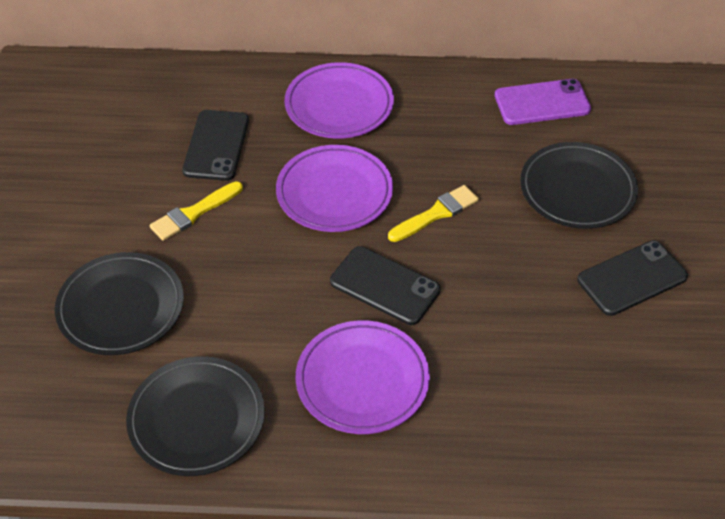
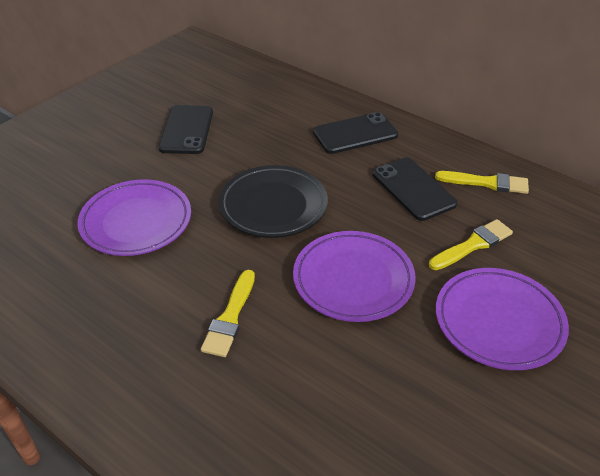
black plate: [55,252,184,355] [126,357,265,476] [520,142,638,229] = 3 -> [219,165,328,238] = 1
purple phone: [495,79,591,125] = 1 -> none = 0
yellow brush: [150,181,243,241] [388,185,479,242] = 2 -> [201,270,255,357] [429,219,513,270] [435,171,529,194] = 3

